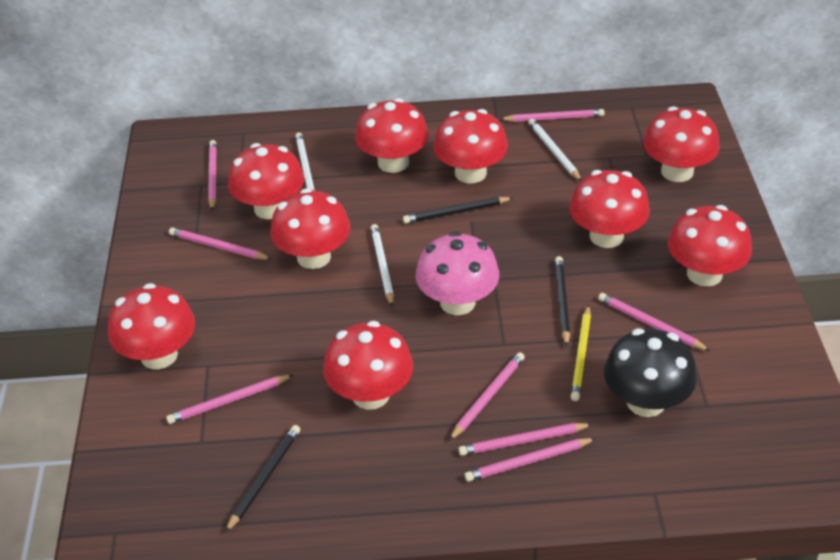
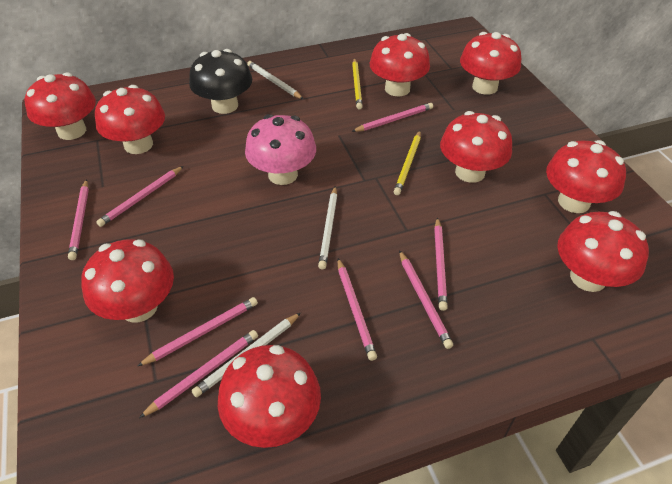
black pencil: [225,425,300,533] [403,197,513,223] [555,256,570,346] = 3 -> none = 0
yellow pencil: [571,304,591,401] = 1 -> [352,58,363,109] [393,130,421,195] = 2

